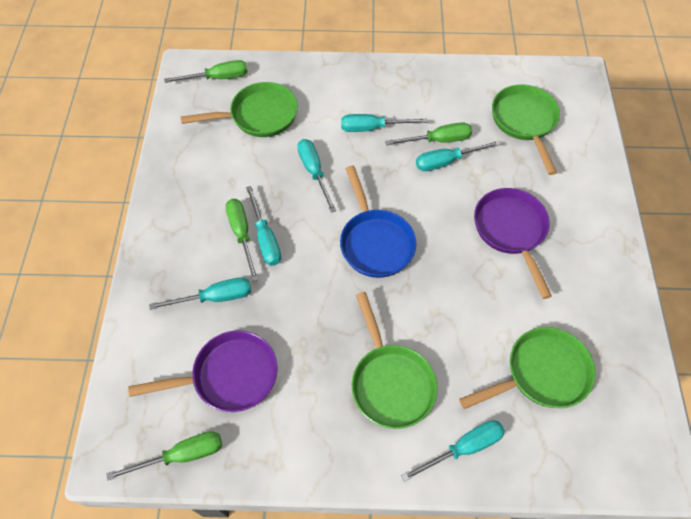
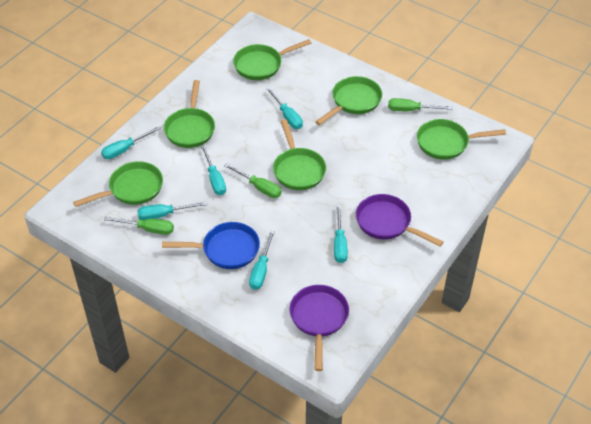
green pan: [181,82,298,137] [352,292,438,429] [459,327,595,409] [492,84,560,175] = 4 -> [73,161,163,207] [164,80,215,148] [233,39,311,80] [273,119,326,190] [315,76,382,125] [417,119,506,160] = 6
green screwdriver: [107,431,222,480] [164,60,247,83] [226,199,258,281] [385,122,472,145] = 4 -> [104,217,174,235] [224,163,282,198] [388,98,452,111] = 3

